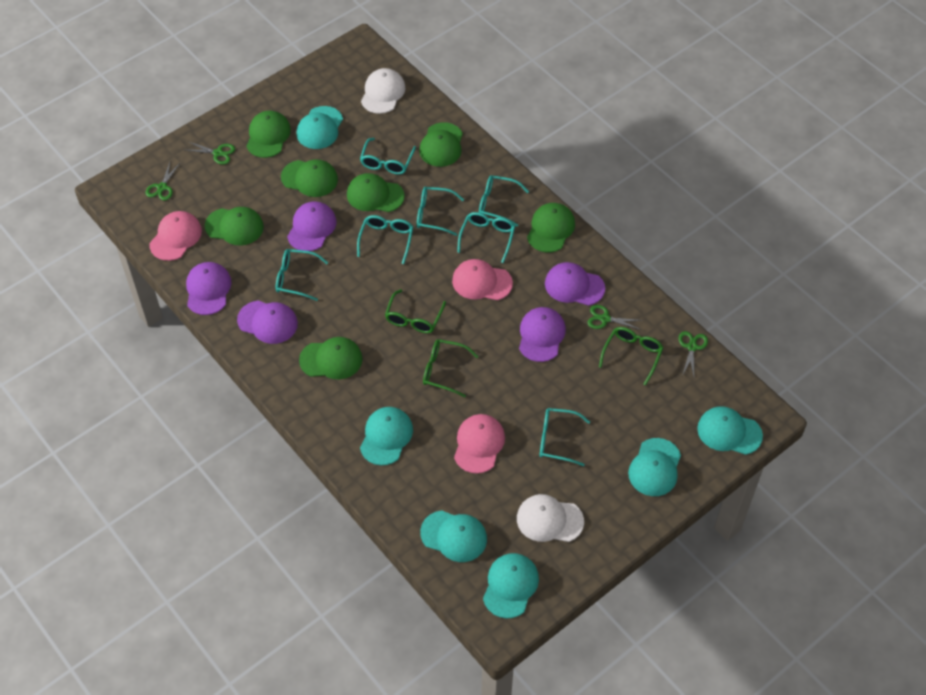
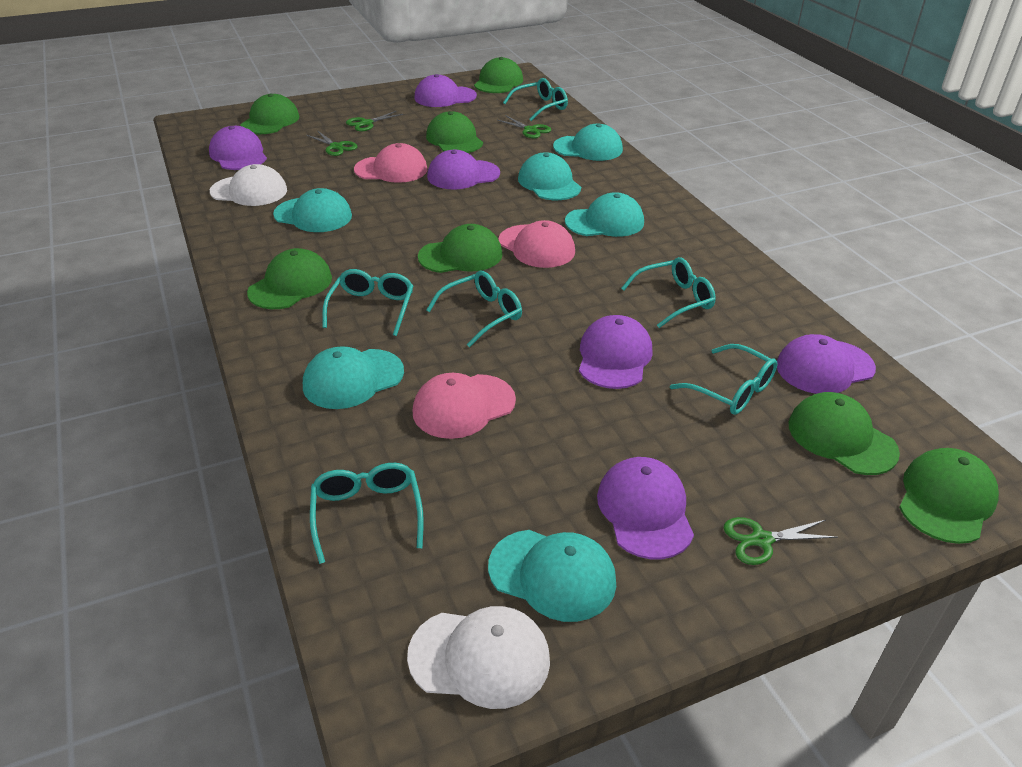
green glasses: [385,289,446,333] [423,339,479,397] [599,327,663,385] = 3 -> none = 0
purple cap: [186,262,232,315] [237,300,298,344] [287,201,336,251] [519,307,566,362] [545,262,605,306] = 5 -> [209,126,267,170] [414,74,477,107] [427,150,500,190] [579,315,652,389] [597,457,694,559] [777,334,876,394] = 6
turquoise glasses: [276,249,328,301] [357,215,413,264] [360,138,416,175] [417,187,464,236] [457,212,515,263] [479,175,529,227] [540,408,590,466] = 7 -> [310,463,424,564] [322,269,413,336] [426,271,522,347] [503,78,568,121] [621,257,716,328] [670,344,778,415] = 6

